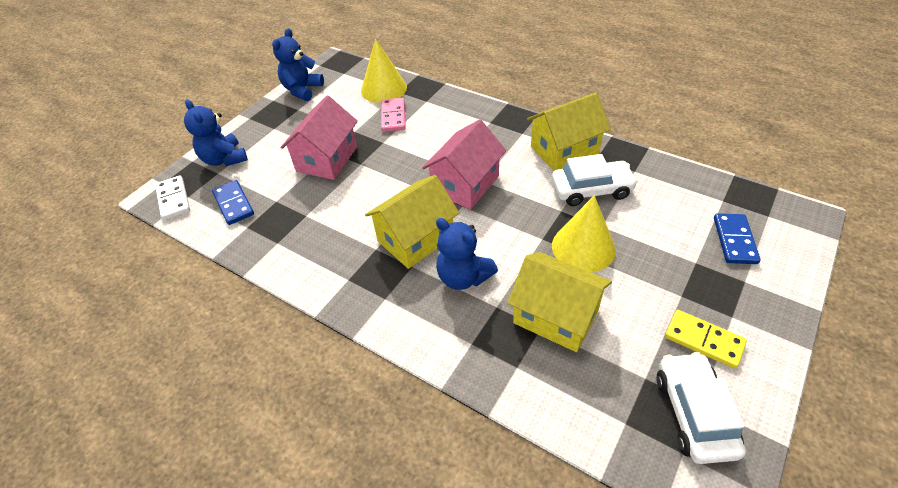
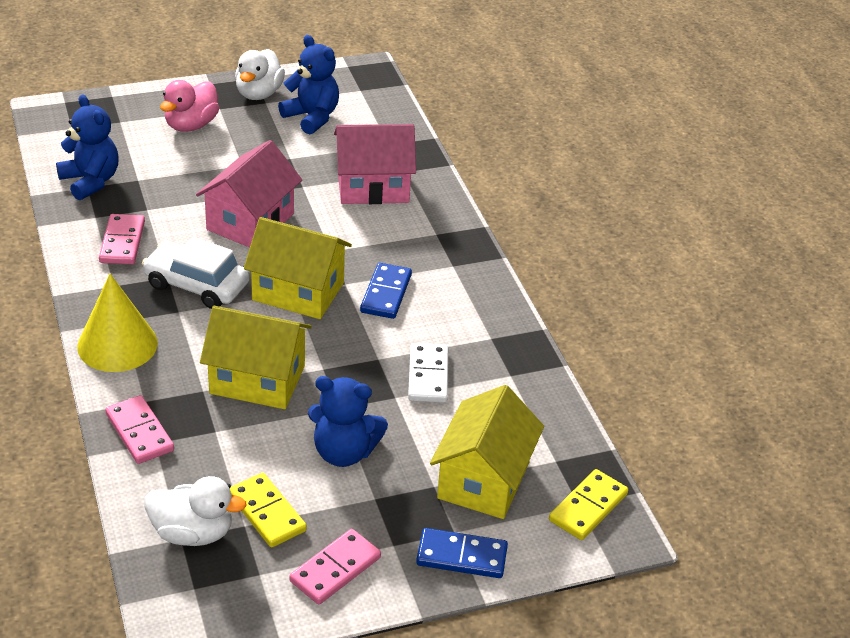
pink domino: [381,98,406,132] = 1 -> [99,214,145,264] [105,395,174,464] [289,529,381,604] = 3
pink duck: none = 0 -> [160,80,219,132] = 1
white car: [552,154,638,206] [657,352,746,464] = 2 -> [142,237,250,309] = 1
white duck: none = 0 -> [144,476,247,546] [235,49,285,100] = 2
yellow cone: [361,39,407,103] [552,195,616,272] = 2 -> [77,274,158,372] = 1
yellow domino: [665,310,747,369] = 1 -> [230,473,307,547] [549,469,628,540] = 2

